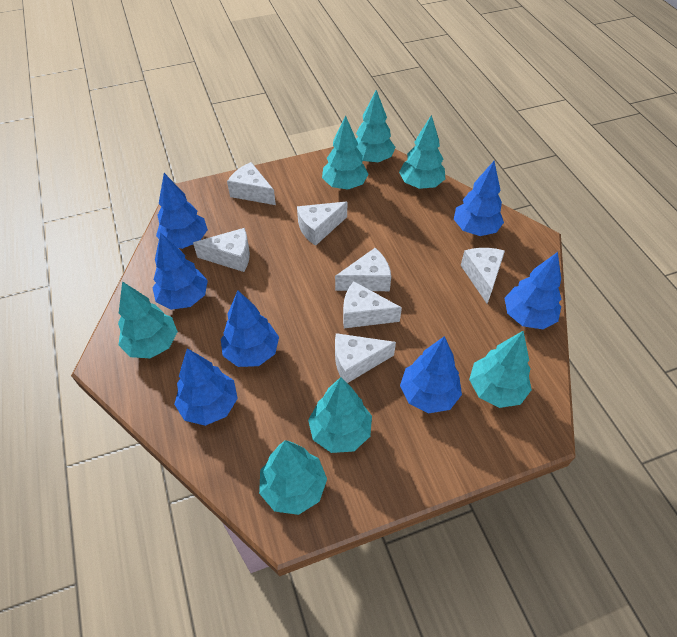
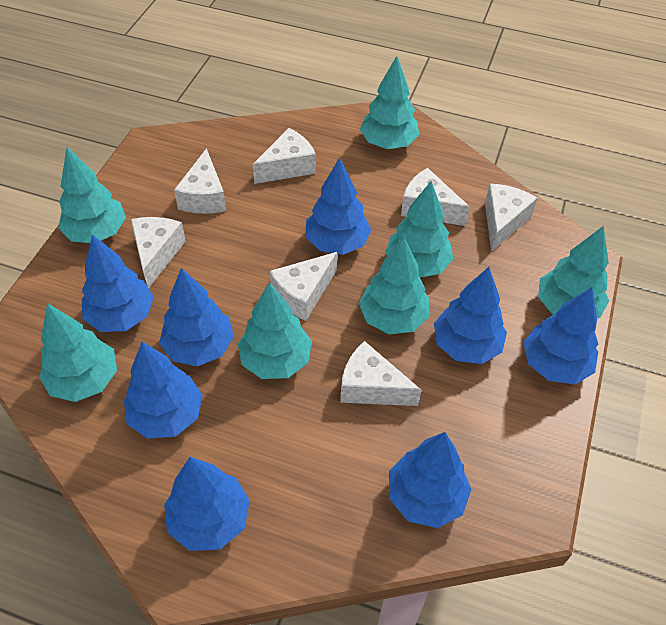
blue tree: [152,232,208,310] [156,173,208,249] [174,348,238,426] [221,290,279,367] [400,336,462,413] [454,161,504,236] [505,252,561,329] = 7 -> [82,234,154,332] [124,342,203,439] [159,268,234,366] [164,457,250,551] [305,158,371,255] [389,432,472,528] [434,267,507,364] [523,287,598,384] = 8

